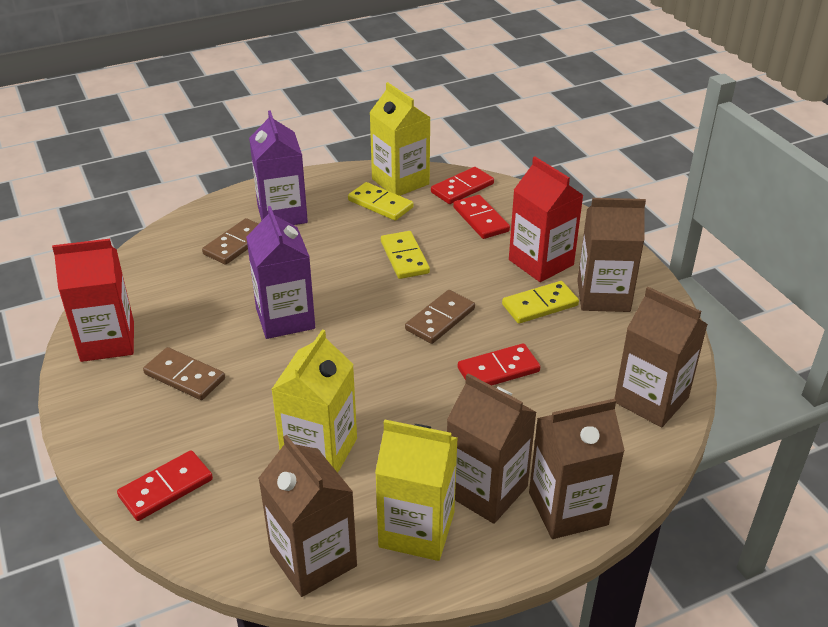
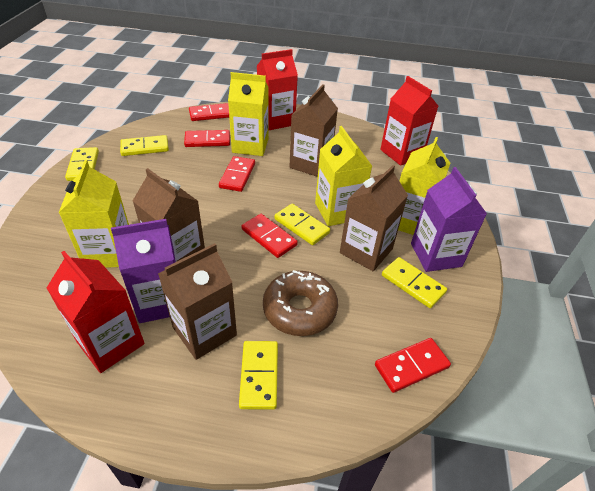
brown carton: [258,435,357,597] [447,373,537,524] [529,398,625,539] [577,198,646,312] [615,287,708,428] = 5 -> [133,168,205,261] [158,243,237,360] [289,84,338,177] [340,165,408,271] = 4
brown domino: [143,347,225,400] [202,218,258,265] [405,290,475,344] = 3 -> none = 0
brown donut: none = 0 -> [263,270,338,336] = 1
red carton: [52,239,134,362] [509,157,583,282] = 2 -> [47,251,145,373] [257,49,298,130] [380,76,438,166] = 3
red domino: [117,450,213,521] [431,167,494,204] [453,195,510,239] [458,343,540,386] = 4 -> [184,130,230,147] [189,103,229,121] [219,156,255,192] [242,214,298,258] [375,338,451,393] = 5
yellow carton: [271,329,357,473] [369,82,431,196] [375,420,458,561] = 3 -> [59,160,129,268] [228,72,269,156] [315,126,372,226] [398,137,450,235] = 4
yellow domino: [348,182,413,221] [381,231,430,279] [502,281,579,324] = 3 -> [65,147,99,181] [120,135,169,156] [239,341,278,410] [274,204,330,245] [382,257,447,308] = 5

